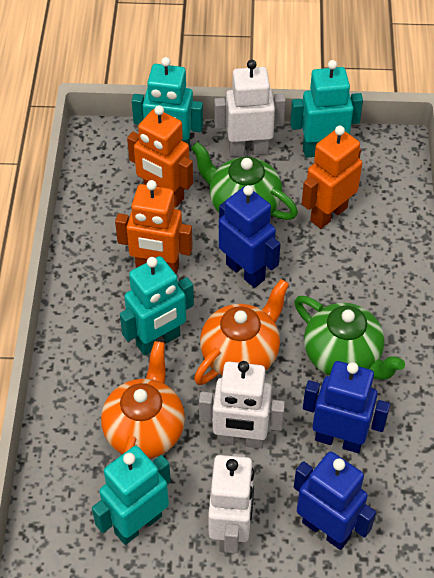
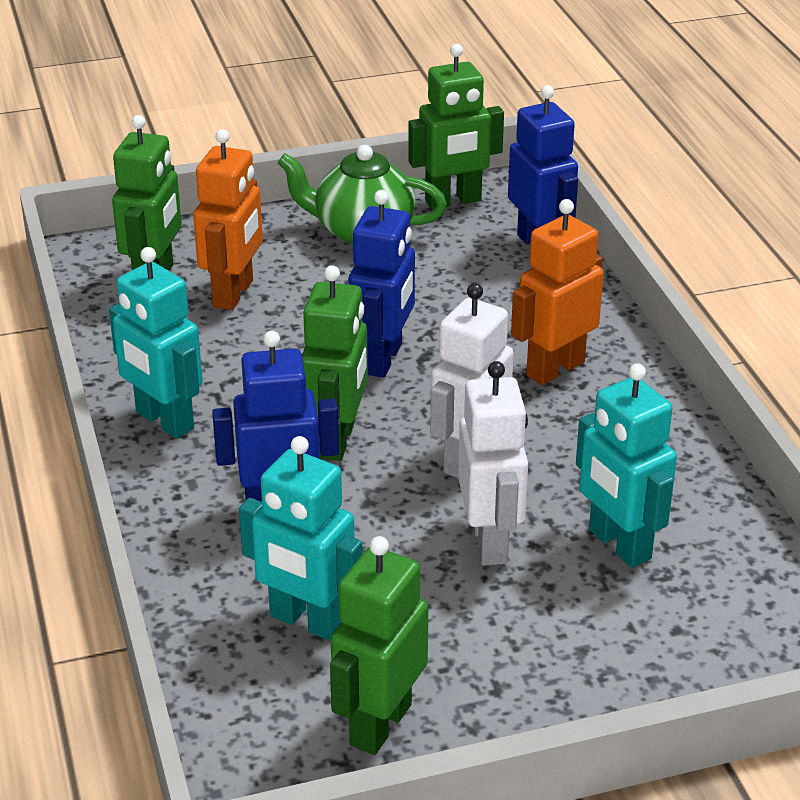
green robot: none = 0 -> [112,115,182,271] [302,265,368,461] [330,536,428,755] [408,44,504,209] = 4
green teapot: [191,142,298,220] [294,296,405,380] = 2 -> [278,145,447,245] = 1
orange robot: [115,180,193,274] [127,105,193,207] [302,126,362,229] = 3 -> [193,129,263,310] [511,199,604,385] = 2
orange teapot: [101,341,185,459] [194,279,289,385] = 2 -> none = 0
turquoise robot: [92,446,171,545] [120,256,194,355] [132,57,203,148] [290,60,363,158] = 4 -> [109,247,203,439] [239,436,362,641] [576,363,677,568] = 3
white robot: [199,361,285,449] [208,453,254,554] [214,60,286,157] = 3 -> [430,283,514,478] [458,361,528,566] = 2

